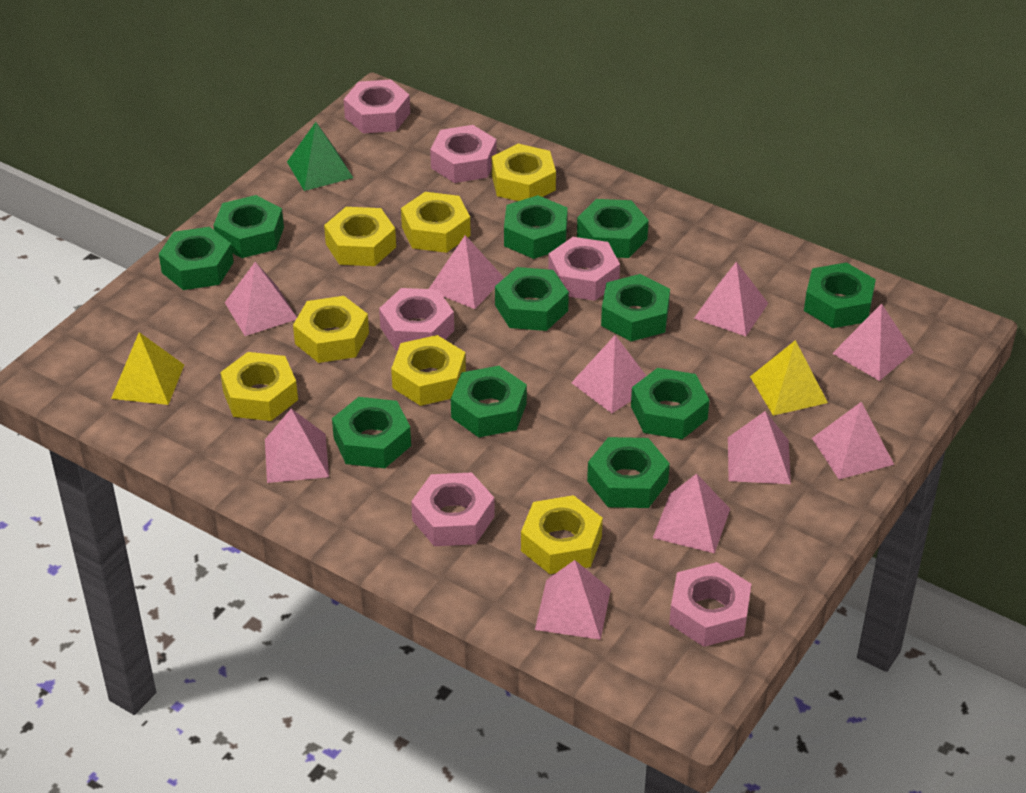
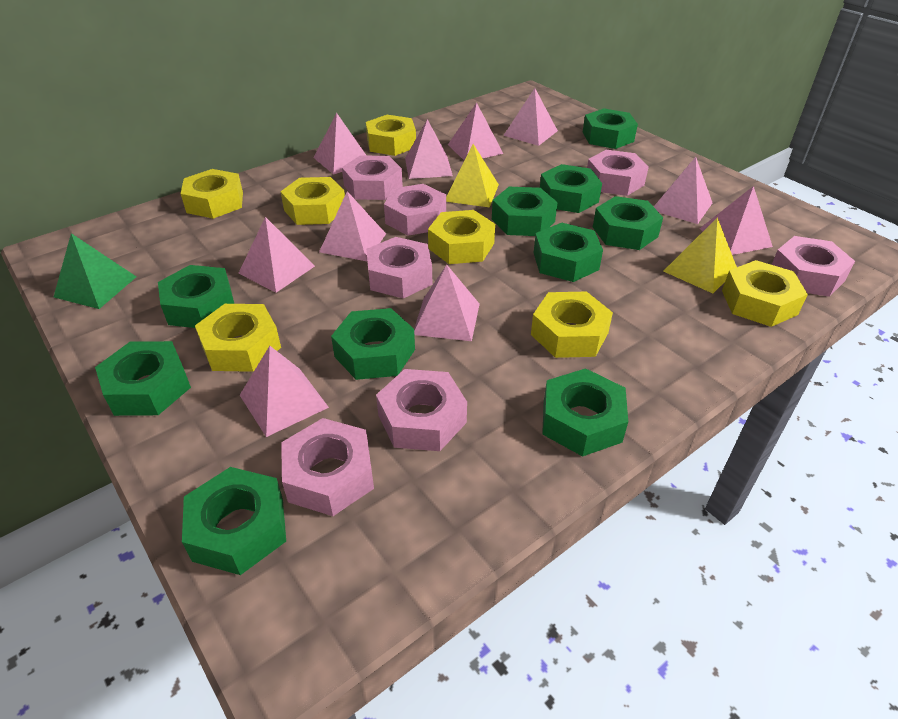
green nut: [159,227,234,290] [213,195,284,258] [332,397,411,468] [451,366,527,437] [495,267,569,331] [504,195,568,259] [577,199,649,258] [587,437,670,508] [601,274,670,341] [631,368,709,439] [804,262,876,328] = 11 -> [95,341,191,416] [158,265,234,328] [182,467,286,575] [331,308,415,380] [492,187,558,236] [534,223,603,282] [540,164,602,213] [542,368,628,457] [583,108,638,149] [593,196,663,250] = 10
pink nut: [344,79,410,134] [379,288,454,350] [411,472,495,546] [430,125,497,183] [548,237,620,301] [669,562,751,647] = 6 -> [281,418,374,516] [342,155,403,200] [366,237,433,298] [376,369,467,451] [384,184,446,236] [587,150,649,196] [772,236,855,297] = 7

